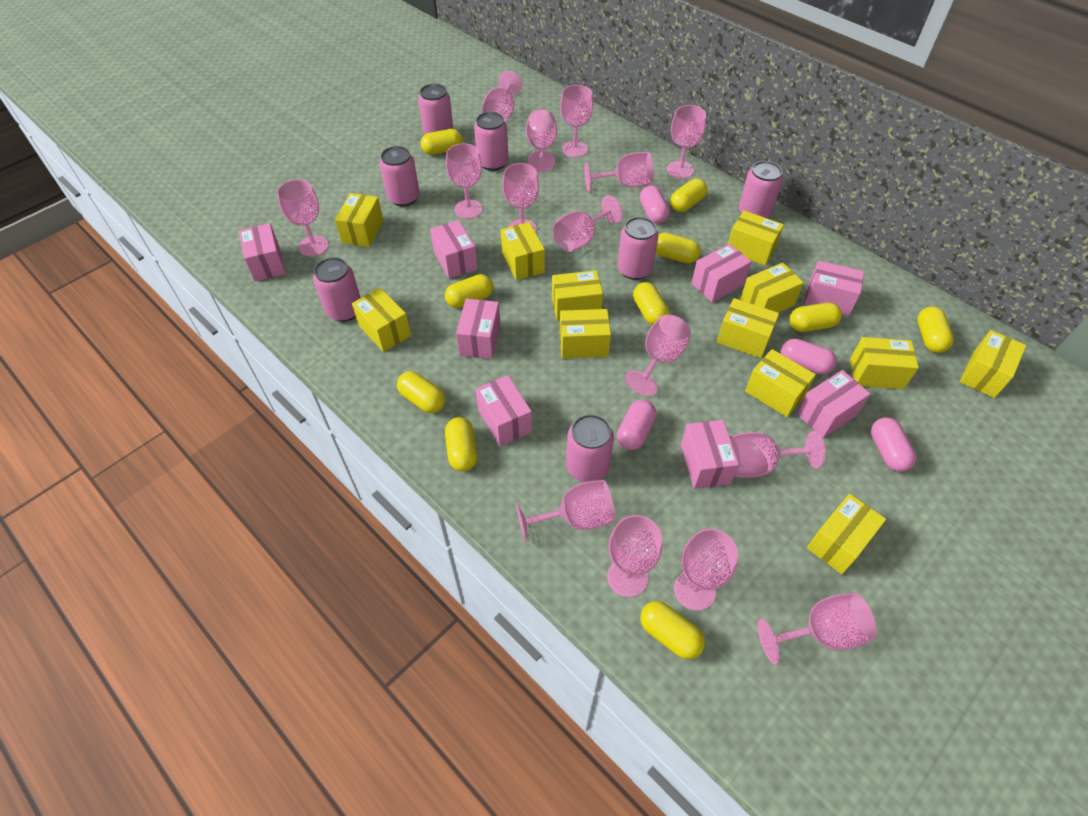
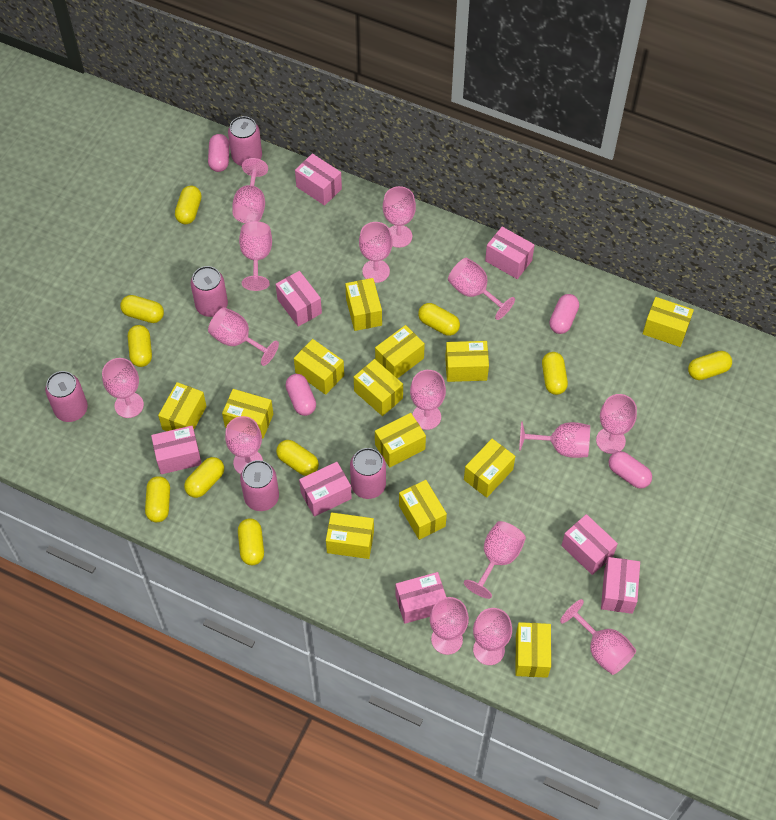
pink can: [313,257,361,322] [380,146,420,207] [418,84,453,134] [474,112,508,171] [566,414,614,482] [617,217,658,280] [739,161,783,218] = 7 -> [45,371,88,422] [191,266,228,317] [228,116,262,166] [240,460,279,511] [350,448,386,499] = 5
yellow box: [335,193,384,247] [352,288,411,352] [501,222,545,280] [552,270,603,321] [560,309,611,359] [717,298,779,358] [728,210,784,266] [740,263,804,313] [745,349,816,417] [807,494,886,574] [850,337,919,389] [960,330,1026,398] = 12 -> [158,382,207,431] [222,389,273,439] [294,339,344,395] [326,512,374,559] [345,278,382,331] [354,359,403,416] [375,325,425,379] [375,413,426,467] [399,480,447,540] [445,341,489,382] [464,439,515,498] [515,622,551,678] [643,297,694,347] = 13

